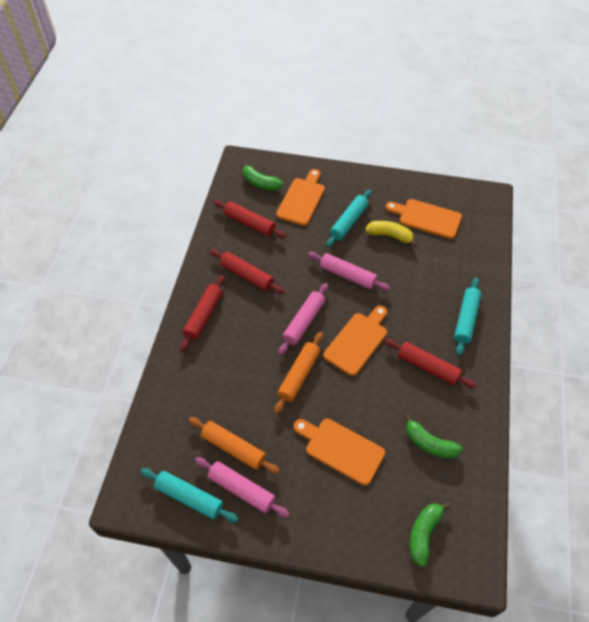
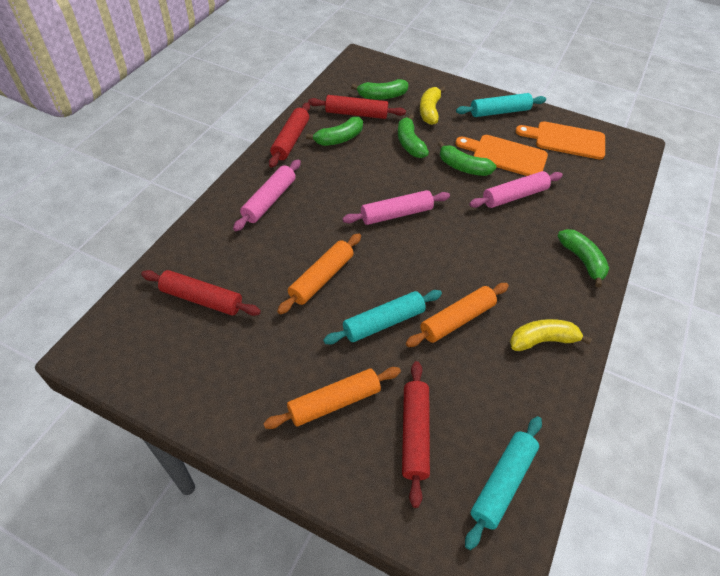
green banana: [242,162,283,191] [404,414,463,459] [409,502,451,567] = 3 -> [306,117,363,146] [351,79,408,100] [398,114,429,158] [438,141,496,176] [557,229,609,287] = 5
orange cutting board: [276,169,325,226] [294,419,385,485] [323,306,387,376] [385,199,462,239] = 4 -> [455,135,548,176] [516,121,605,160] = 2
orange rolling pin: [189,417,280,474] [274,332,323,414] = 2 -> [263,367,401,429] [277,233,361,314] [406,283,509,347] = 3
yellow banana: [365,221,417,247] = 1 -> [420,87,445,125] [510,319,592,351] = 2

